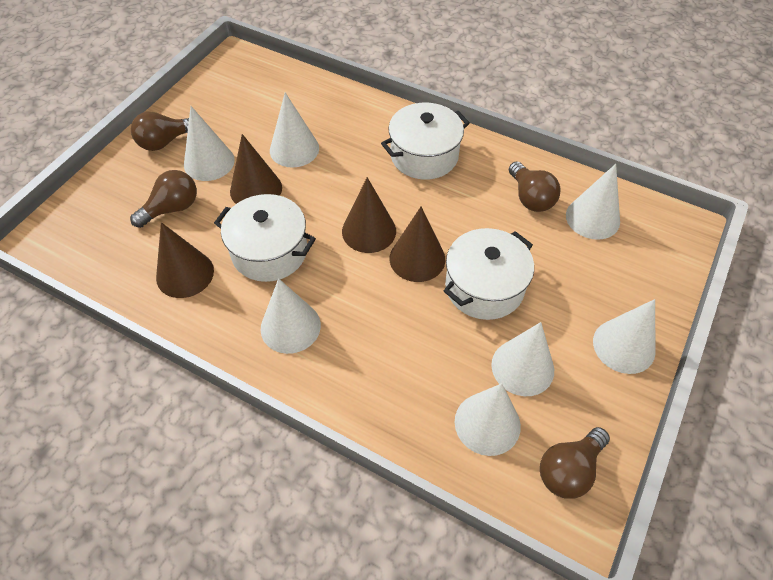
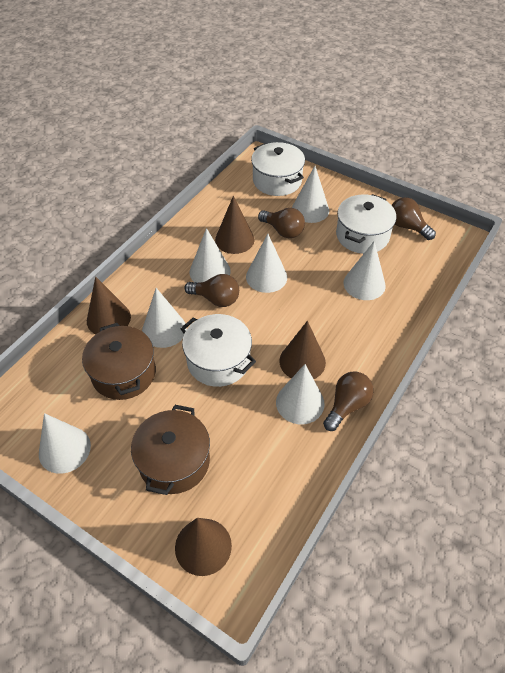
brown pot: none = 0 -> [82,323,156,400] [131,405,210,495] = 2

